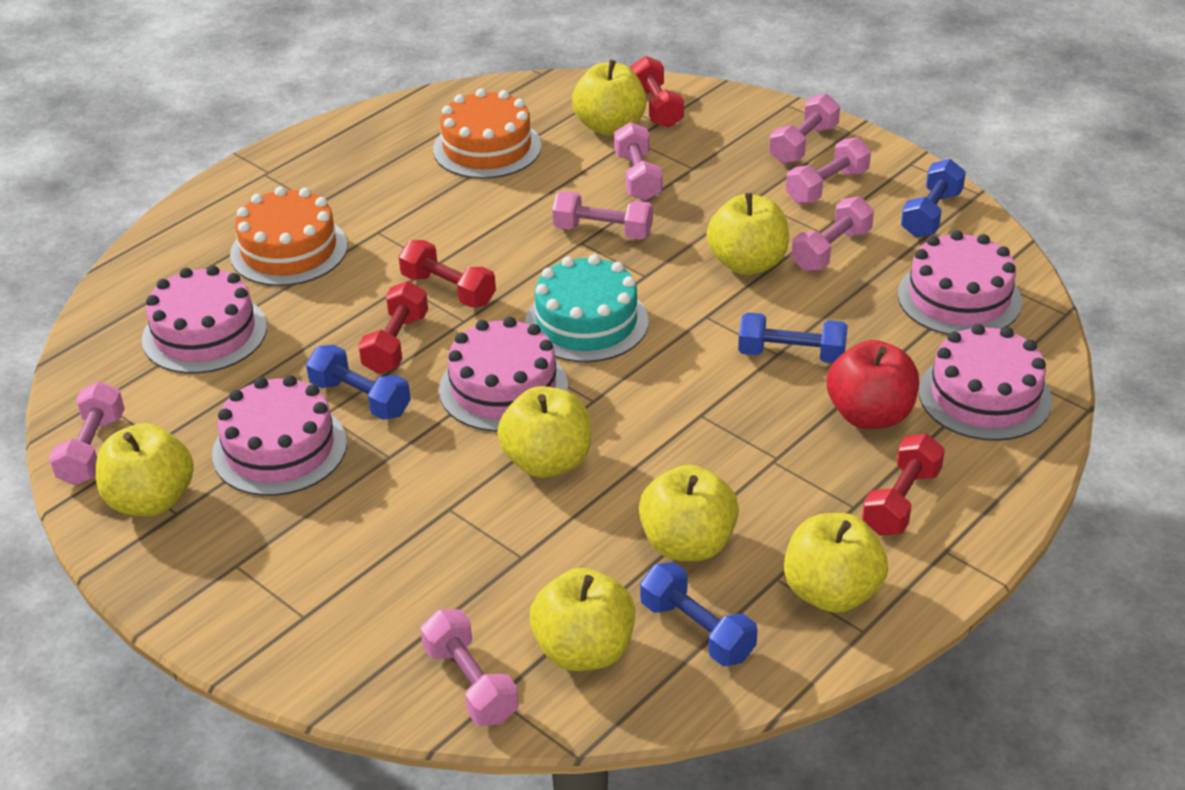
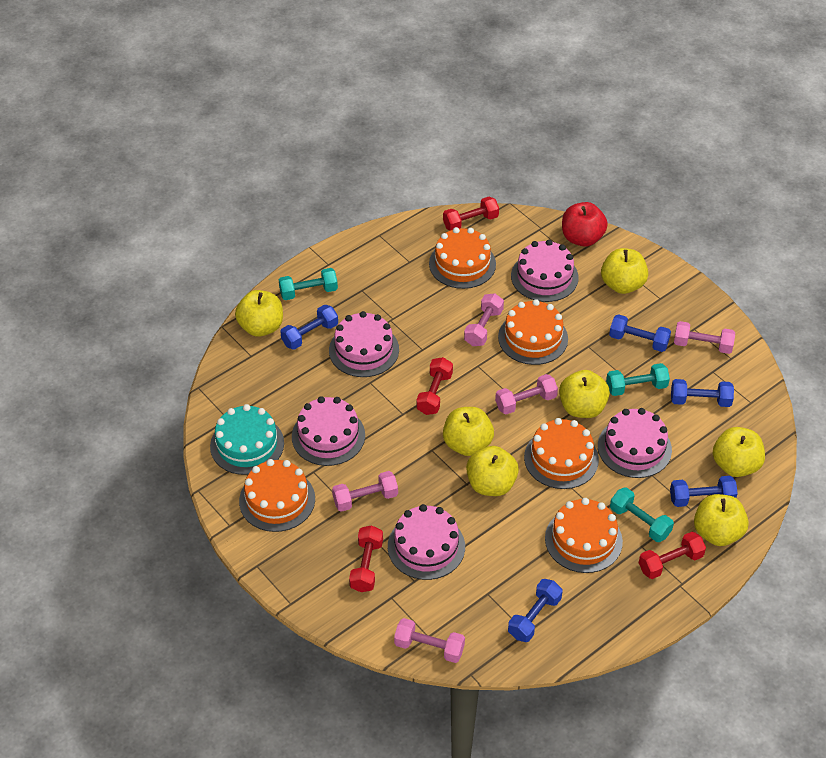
blue dumbbell: [306,345,411,420] [640,562,758,666] [738,312,848,363] [901,159,966,238] = 4 -> [280,305,338,350] [508,579,563,642] [609,314,671,352] [670,476,738,507] [671,379,734,407] = 5
orange cake: [230,186,348,286] [433,88,541,179] = 2 -> [239,459,315,532] [429,227,496,289] [498,299,568,365] [524,418,599,489] [545,498,623,573] = 5
pink dumbbell: [49,381,125,485] [420,609,519,726] [552,191,653,240] [614,122,663,201] [769,94,840,164] [786,137,871,204] [791,196,874,271] = 7 -> [332,471,398,512] [394,618,465,663] [464,293,504,346] [495,374,558,414] [674,321,735,354] = 5
turquoise dumbbell: none = 0 -> [279,268,338,300] [606,363,670,396] [610,488,674,542] = 3

